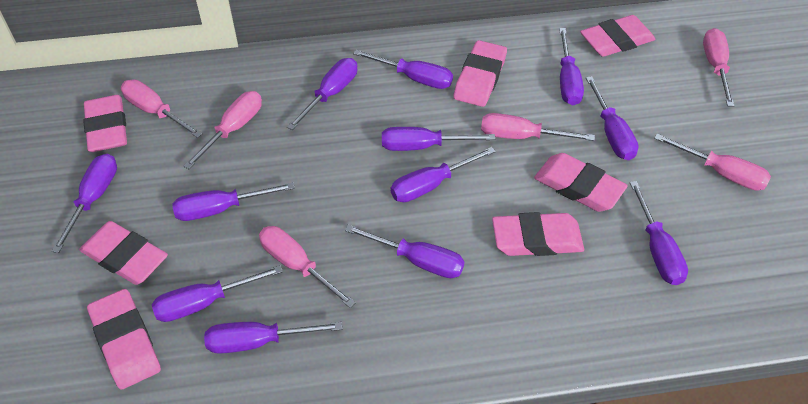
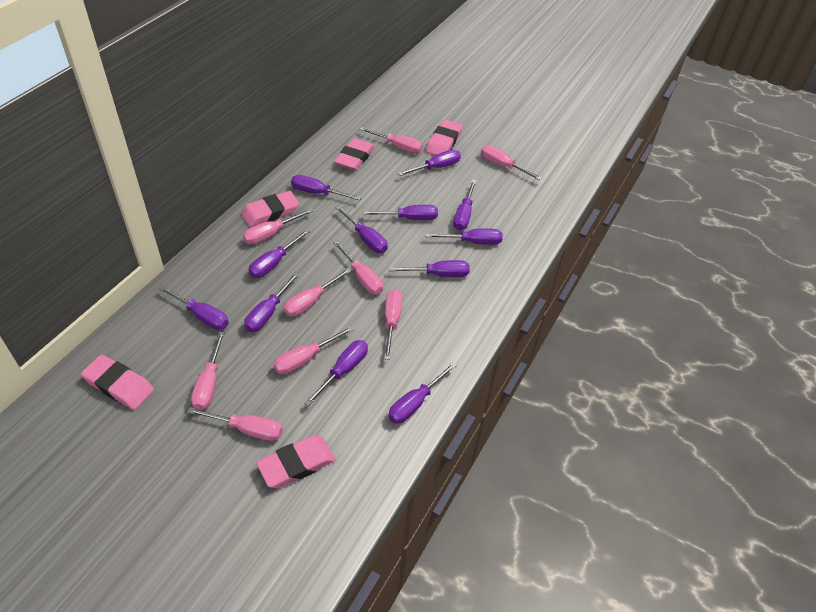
pink eraser: [79,221,168,285] [83,95,127,152] [87,289,161,390] [454,40,507,107] [492,212,584,256] [534,153,628,212] [580,15,655,57] = 7 -> [81,355,154,410] [241,191,299,227] [256,435,335,488] [334,138,375,171] [426,119,463,155] = 5
pink screwdriver: [121,79,203,138] [183,91,262,169] [259,226,356,308] [481,113,595,141] [654,134,771,191] [703,28,734,107] = 6 -> [187,407,282,441] [191,332,225,410] [243,208,313,244] [273,326,354,374] [283,268,352,317] [333,241,383,295] [359,127,423,153] [384,289,403,360] [481,145,542,180] = 9

